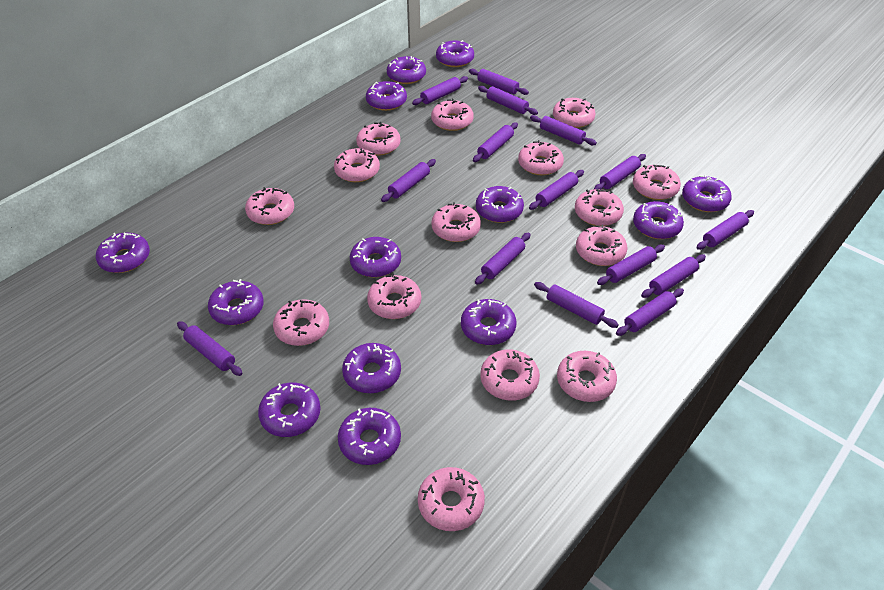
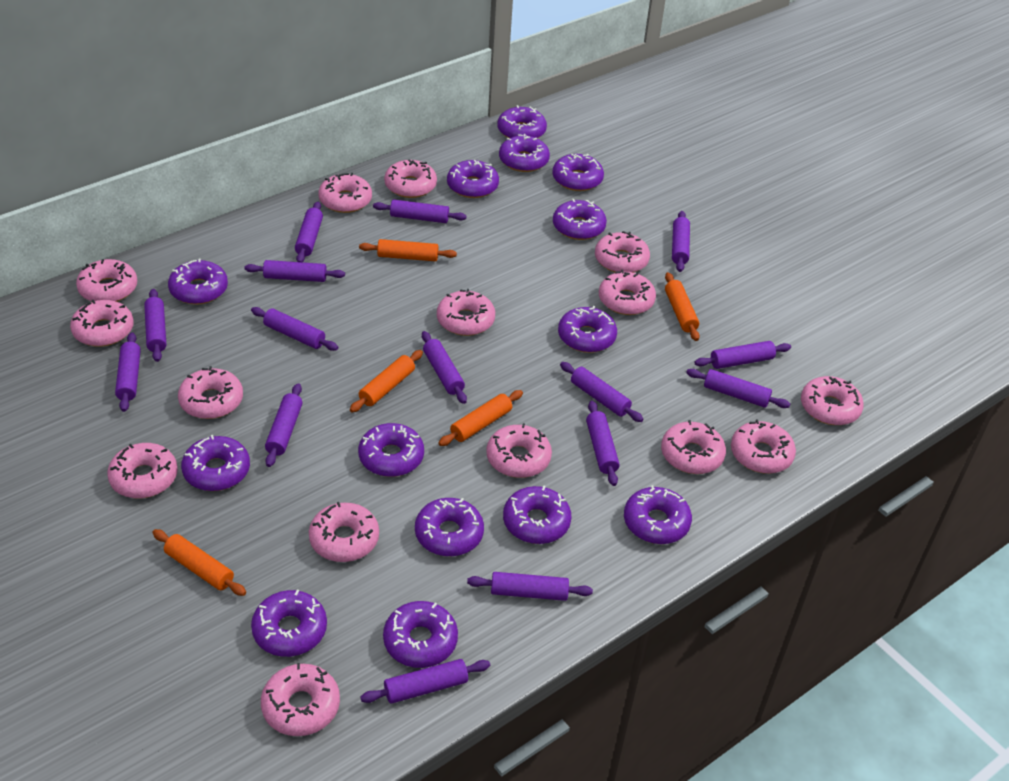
orange rolling pin: none = 0 -> [152,529,246,596] [350,350,423,412] [359,239,457,261] [438,390,523,446] [665,272,700,341] = 5
purple donut: [96,233,150,273] [208,279,264,325] [258,383,321,437] [338,408,401,465] [342,343,401,393] [350,237,401,277] [366,81,407,111] [387,56,426,84] [436,40,474,67] [461,299,517,345] [476,186,524,223] [633,201,684,239] [682,175,732,212] = 13 -> [168,258,228,305] [181,435,250,491] [251,590,327,657] [358,423,424,477] [383,601,458,668] [415,498,484,556] [447,160,499,198] [498,105,547,138] [499,134,550,172] [503,485,571,544] [552,154,604,191] [553,199,607,240] [558,306,617,353] [624,485,692,544] = 14

